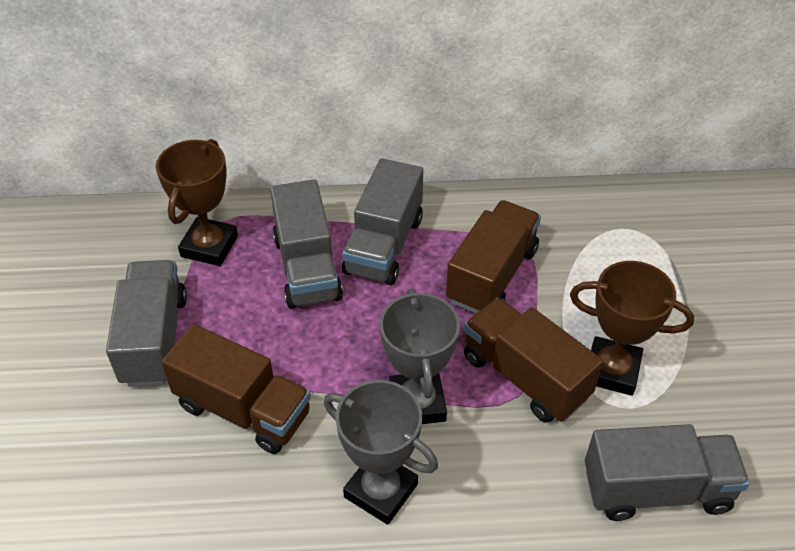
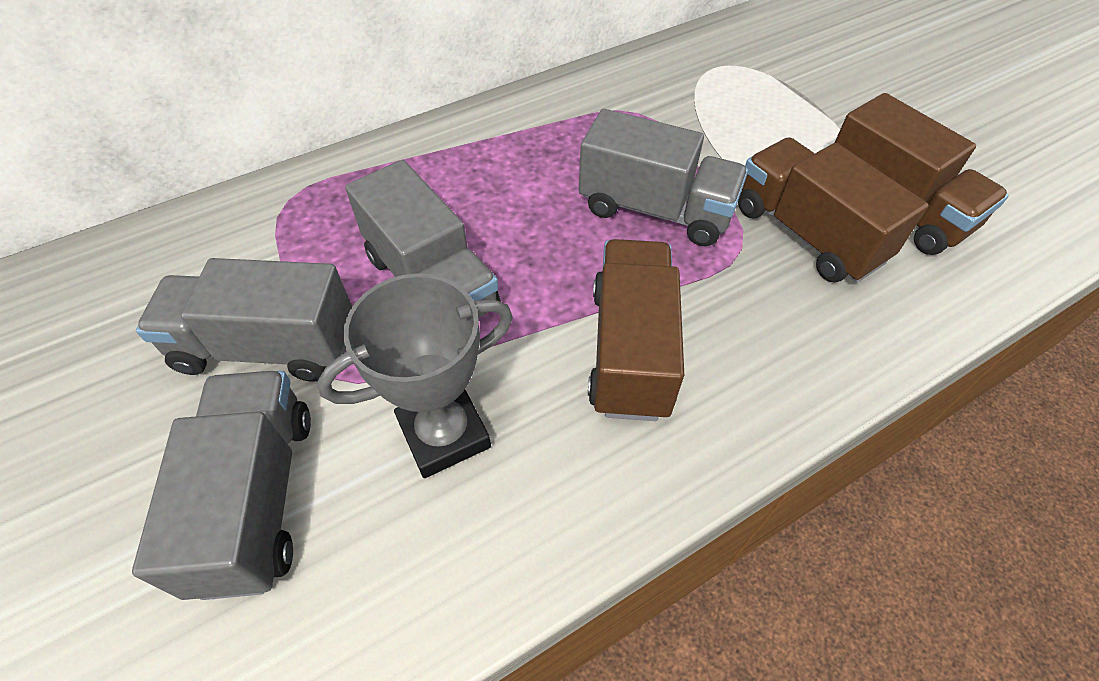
brown trophy: [156,139,238,266] [570,261,694,396] = 2 -> none = 0
grey trophy: [324,380,438,525] [380,288,460,424] = 2 -> [317,273,513,478] = 1

